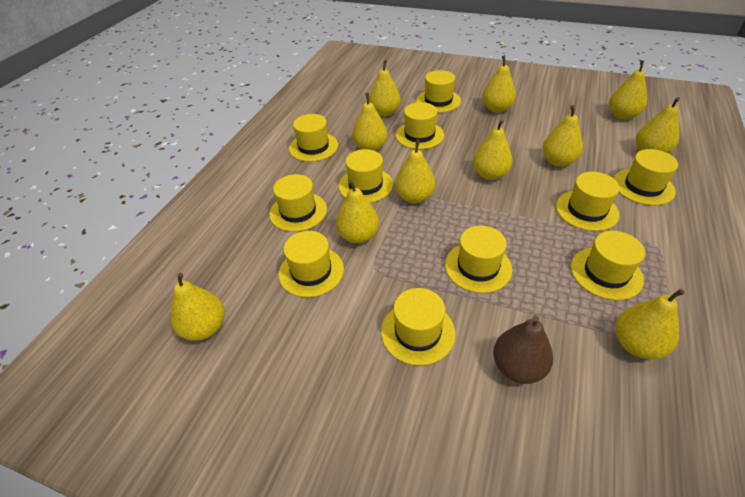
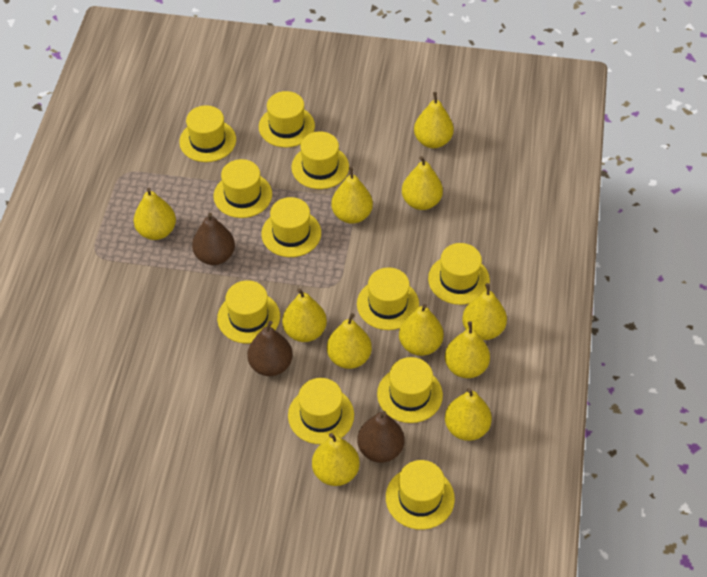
brown pear: [493,315,553,384] = 1 -> [192,213,235,265] [247,321,293,376] [357,411,404,463] = 3

